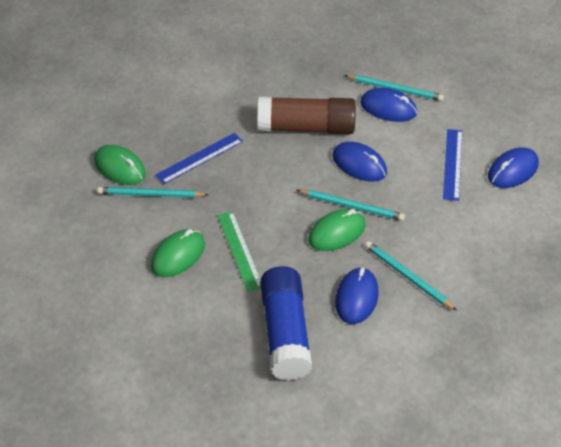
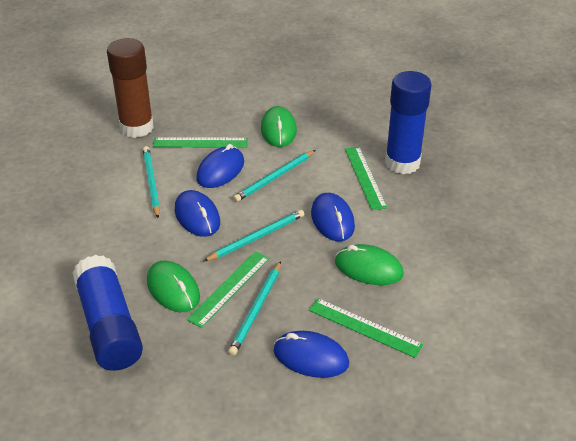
blue glue stick: [260,266,312,380] = 1 -> [72,255,143,371] [385,71,432,174] = 2
blue ruler: [155,133,243,184] [443,129,463,201] = 2 -> none = 0
green ruler: [218,211,261,292] = 1 -> [153,137,248,148] [187,251,270,328] [309,298,423,358] [345,146,387,210] = 4

